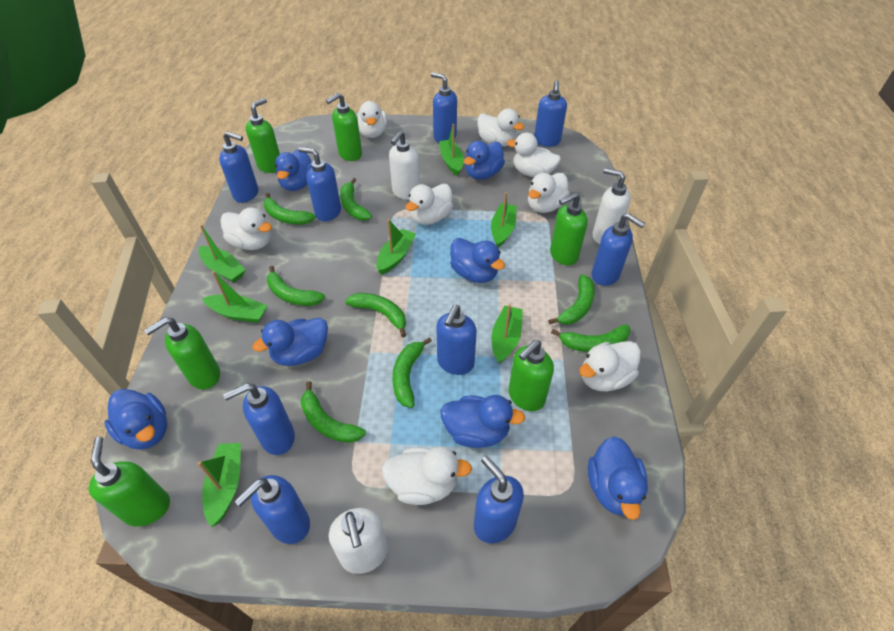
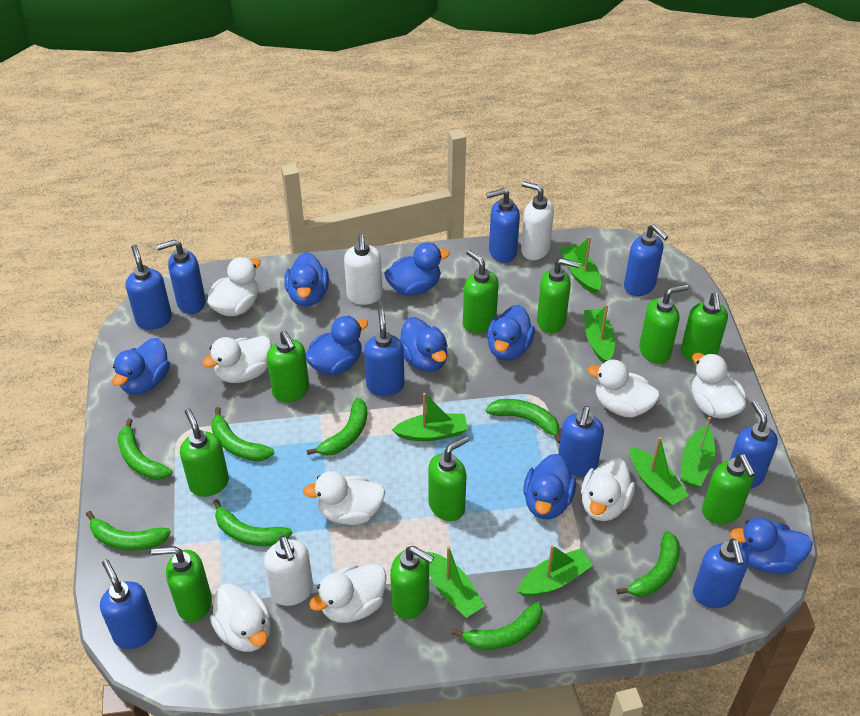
blue duck: [104,389,167,450] [253,318,328,366] [275,150,312,191] [440,395,525,448] [450,238,505,283] [464,141,505,180] [588,436,648,520] = 7 -> [112,338,170,395] [284,252,329,307] [306,316,368,375] [384,242,450,296] [400,317,448,372] [487,305,535,360] [523,454,576,519] [730,517,813,574] = 8
green soap dispenser: [89,437,170,526] [144,317,220,389] [245,98,280,173] [326,93,362,161] [509,340,554,411] [550,193,588,266] = 6 -> [151,546,212,622] [180,408,229,497] [267,331,309,403] [390,546,434,619] [428,436,469,521] [463,250,499,333] [537,258,580,333] [639,284,688,364] [681,293,728,362] [702,454,755,524] = 10

